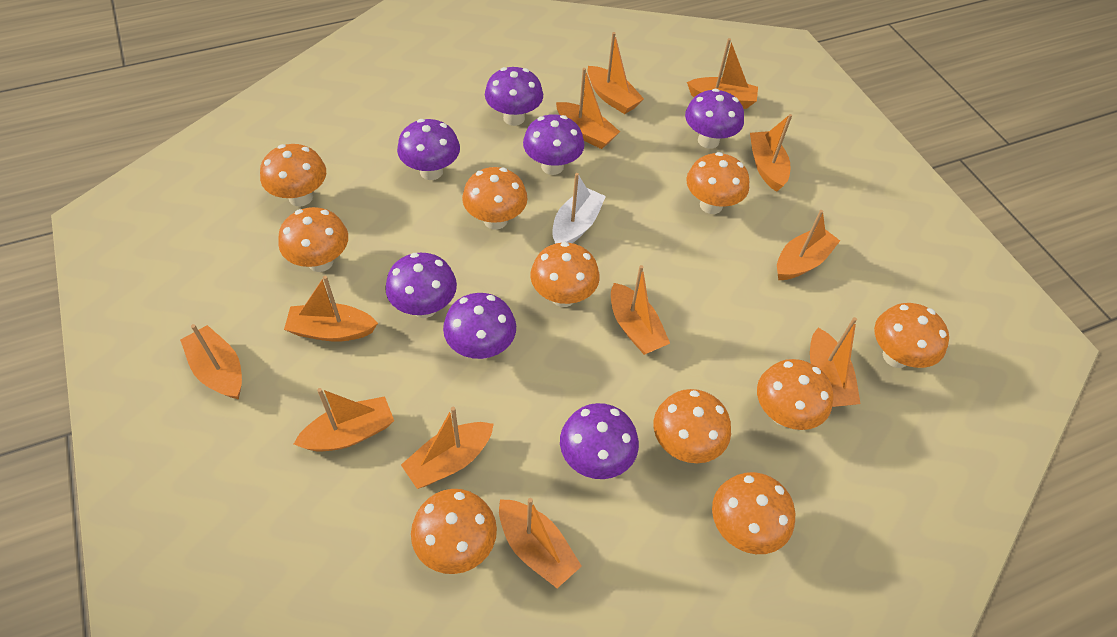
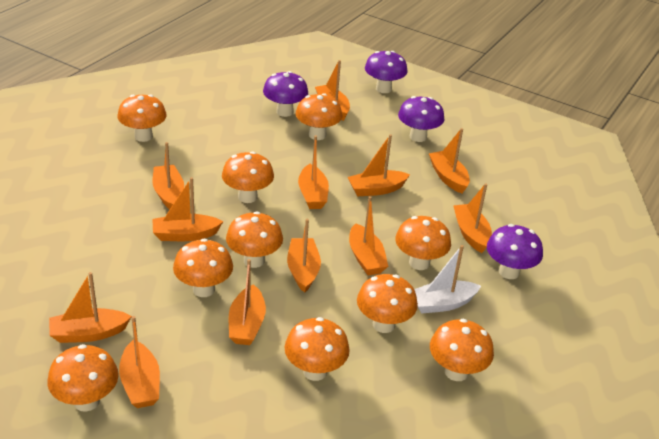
purple mushroom: [385,253,457,318] [397,119,460,180] [443,293,516,360] [485,67,543,126] [523,114,584,175] [560,403,639,479] [685,89,744,149] = 7 -> [263,71,308,117] [365,51,408,93] [398,96,445,142] [487,224,543,279] = 4

